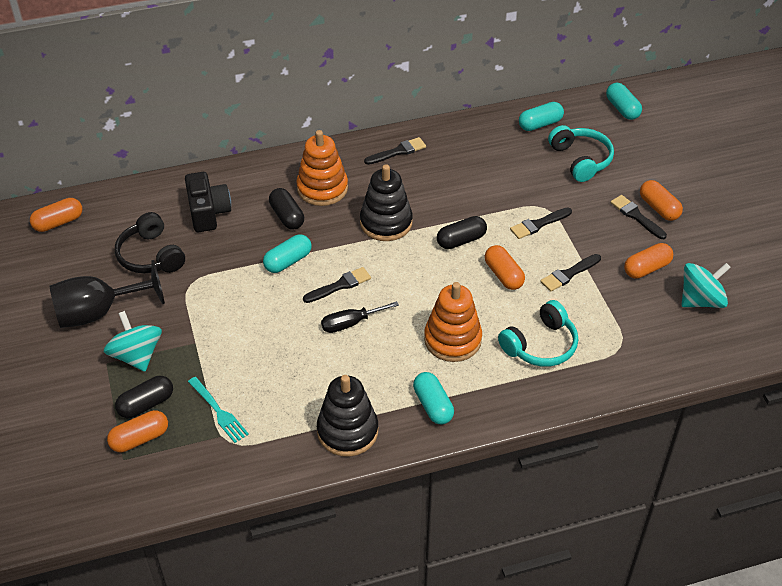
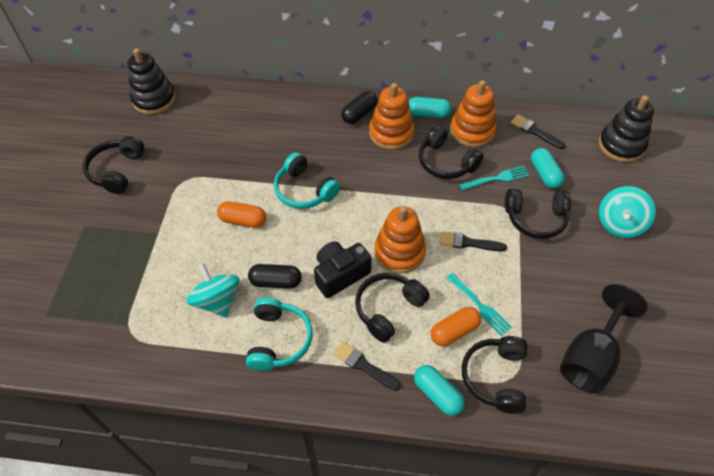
black brush: [303,267,371,303] [364,137,426,165] [510,207,572,239] [540,254,601,292] [611,195,667,239] = 5 -> [333,341,401,391] [440,231,507,252] [511,114,566,149] = 3
black capsule: [115,376,173,418] [269,188,304,230] [437,216,487,249] = 3 -> [248,264,302,289] [341,91,378,124] = 2
black headphones: [115,212,185,273] = 1 -> [83,136,145,194] [355,272,430,343] [419,125,484,179] [462,336,528,414] [505,189,572,239] = 5
black screwdriver: [321,301,399,333] = 1 -> none = 0
orange capsule: [30,198,82,232] [107,410,168,452] [485,245,525,290] [624,243,673,279] [640,180,683,221] = 5 -> [217,201,266,228] [431,307,481,346] = 2
orange stacking toy: [296,130,348,206] [424,282,482,362] = 2 -> [369,83,415,150] [374,206,426,274] [450,80,497,147] = 3
turquoise capsule: [263,234,312,273] [413,372,454,424] [519,102,564,131] [606,83,642,120] = 4 -> [408,97,452,118] [414,365,465,416] [531,148,565,189] = 3
turquoise fork: [188,377,249,443] = 1 -> [446,273,512,336] [459,166,529,190] = 2

